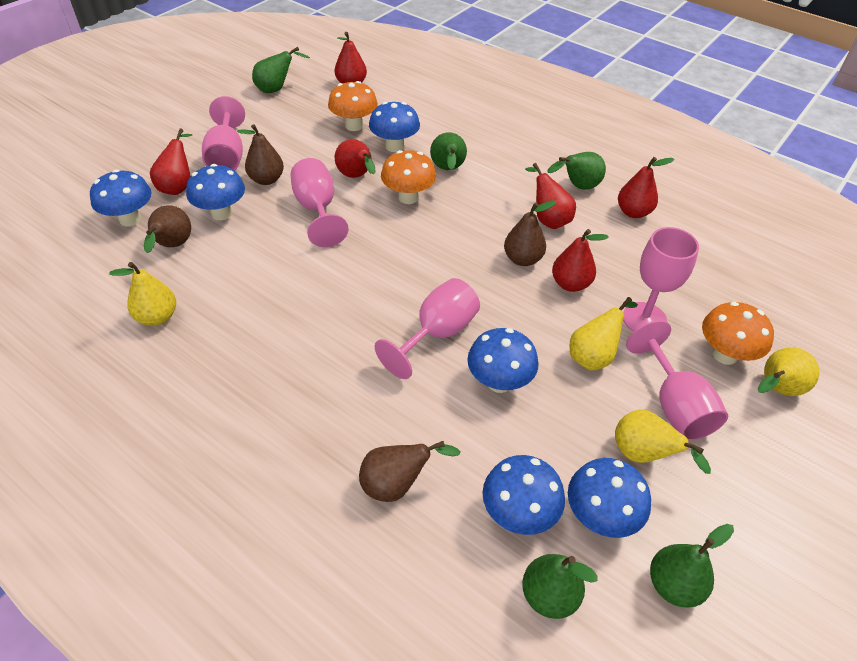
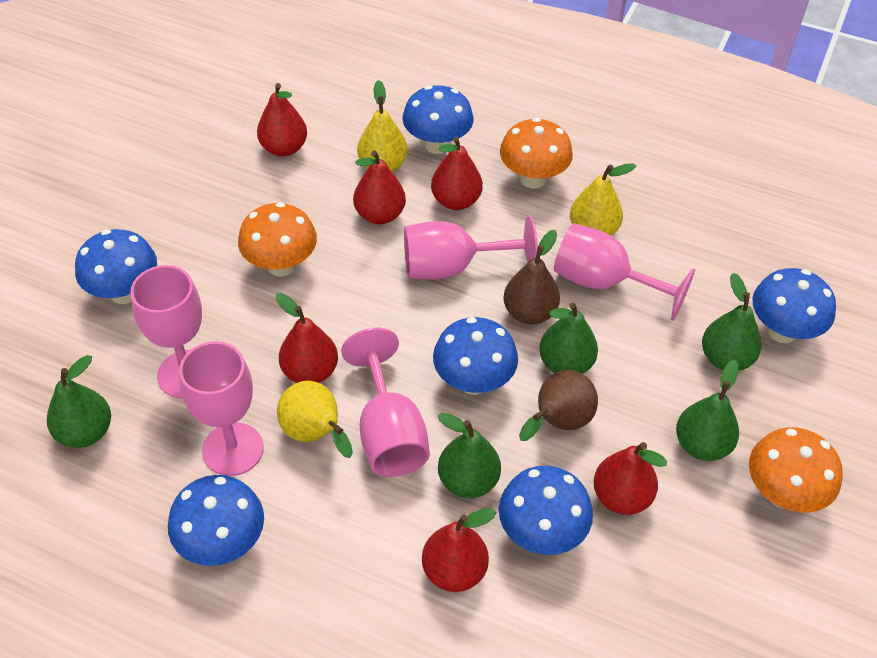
brown pear: [144,205,191,253] [237,124,284,185] [359,441,461,502] [504,200,556,266] = 4 -> [503,230,560,325] [519,370,598,441] = 2
yellow pear: [109,262,176,326] [569,297,638,371] [615,409,711,474] [758,347,820,396] = 4 -> [277,380,353,458] [357,80,408,172] [570,163,636,235] = 3

